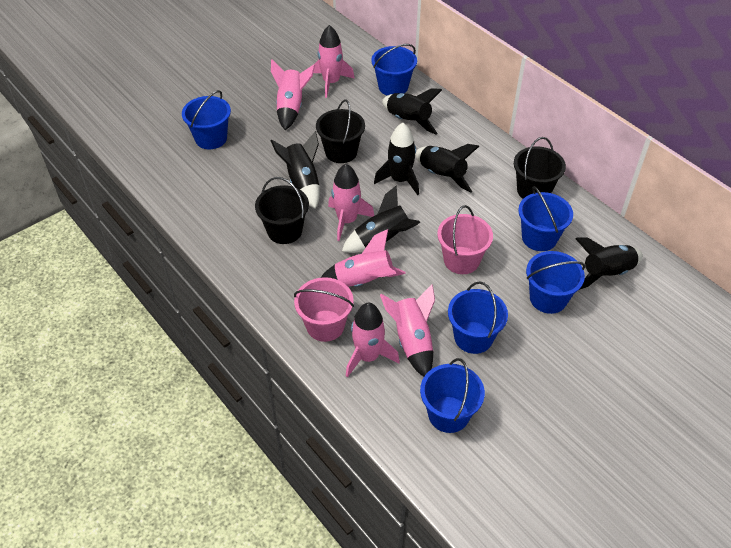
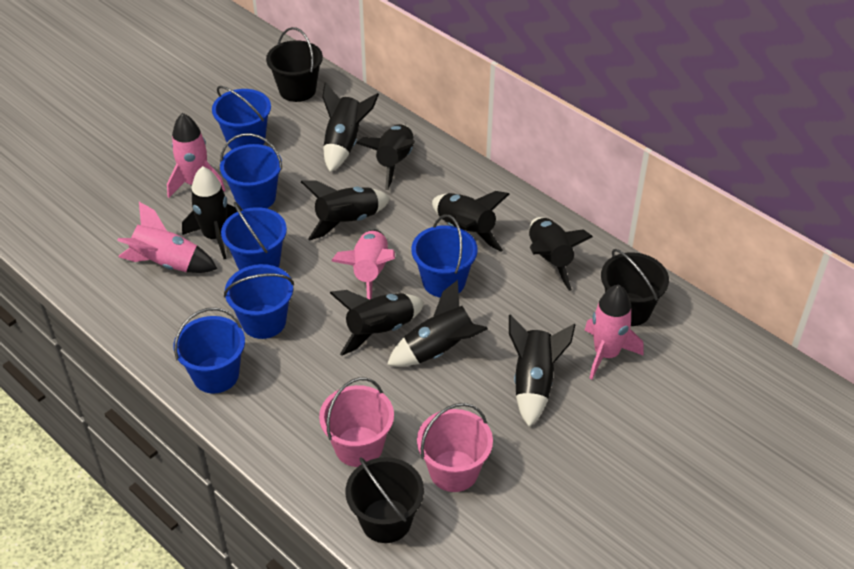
black rocket: [270,131,320,209] [342,185,420,253] [374,123,419,195] [382,88,442,135] [415,144,479,193] [575,238,643,290] = 6 -> [182,166,237,259] [301,181,390,241] [322,82,379,172] [330,290,424,356] [356,124,415,190] [387,280,488,367] [432,191,509,252] [509,314,575,427] [529,217,593,291] = 9
pink rocket: [271,59,315,130] [314,25,355,98] [321,229,406,287] [328,164,374,241] [346,303,400,378] [380,284,435,376] = 6 -> [117,202,217,273] [167,113,225,198] [332,230,395,299] [585,285,643,380] = 4

